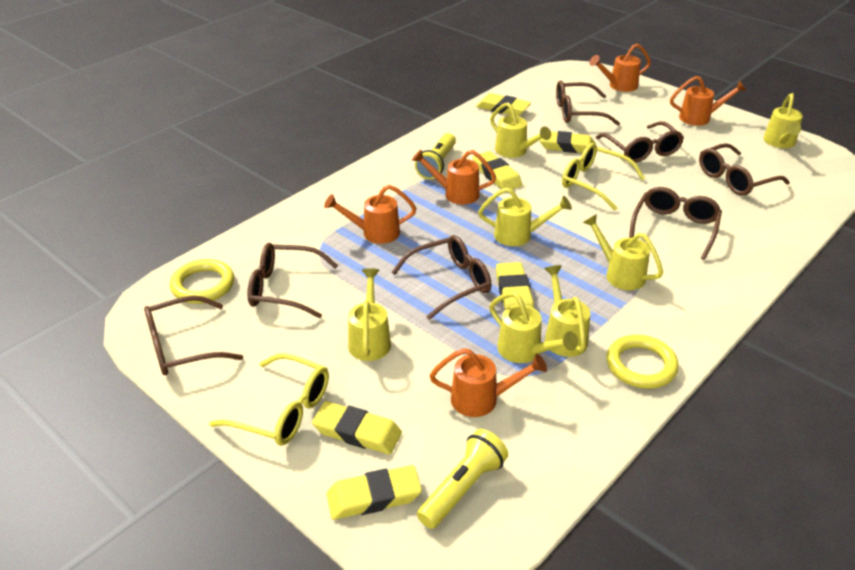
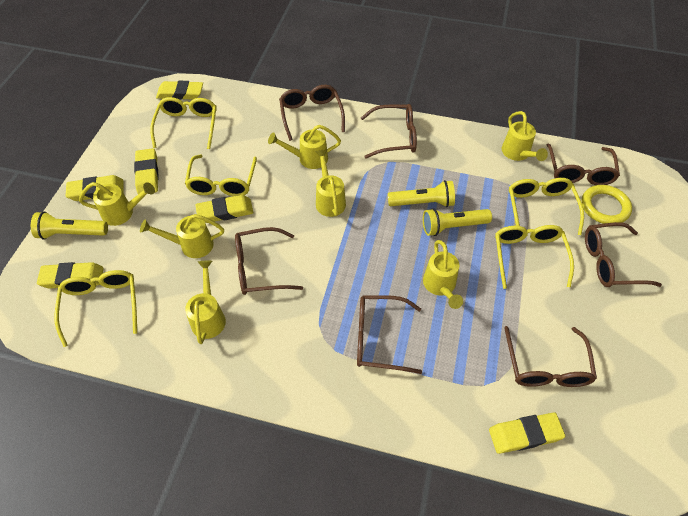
orange watering can: [324,185,417,244] [412,150,496,205] [429,348,547,417] [589,43,651,92] [670,76,747,126] = 5 -> none = 0
yellow flashlight: [415,133,456,179] [417,429,508,529] = 2 -> [31,212,108,240] [388,180,455,207] [423,208,492,236] = 3
yellow glasses: [209,353,329,446] [562,143,645,211] = 2 -> [55,270,137,347] [150,97,216,149] [185,155,257,196] [495,225,574,289] [509,178,584,235] = 5
yellow ring: [170,259,234,304] [607,335,679,389] = 2 -> [581,185,632,224] = 1

